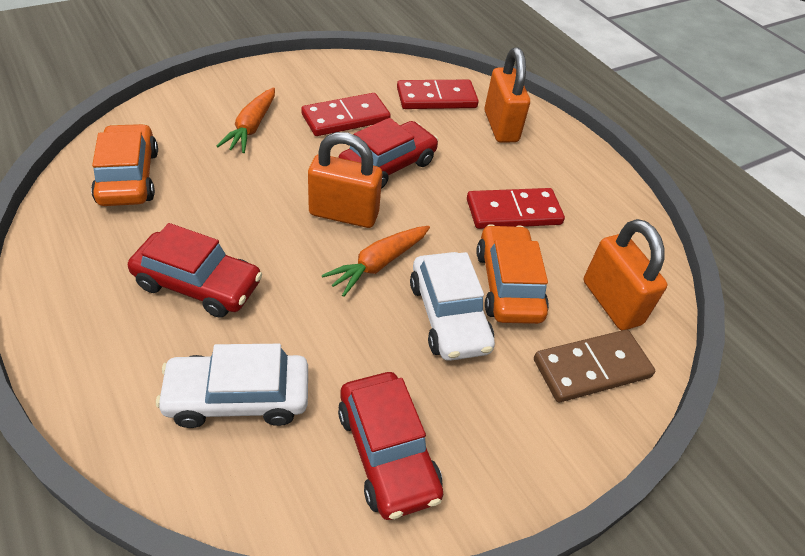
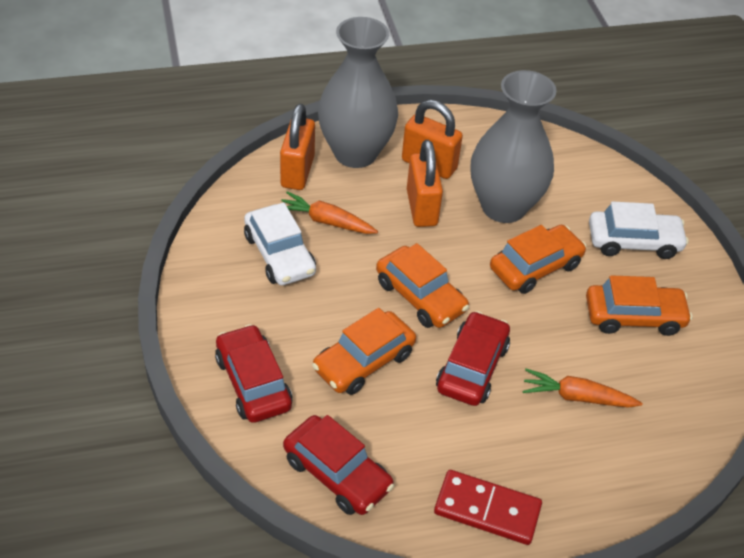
brown domino: [534,330,655,402] = 1 -> none = 0
grey vase: none = 0 -> [318,17,398,168] [471,70,556,223] = 2
orange car: [91,124,158,206] [476,224,549,324] = 2 -> [312,308,416,395] [376,243,469,328] [490,225,587,294] [586,275,692,336] = 4
red domino: [301,93,391,136] [397,80,479,109] [467,188,565,229] = 3 -> [434,470,542,545] = 1

